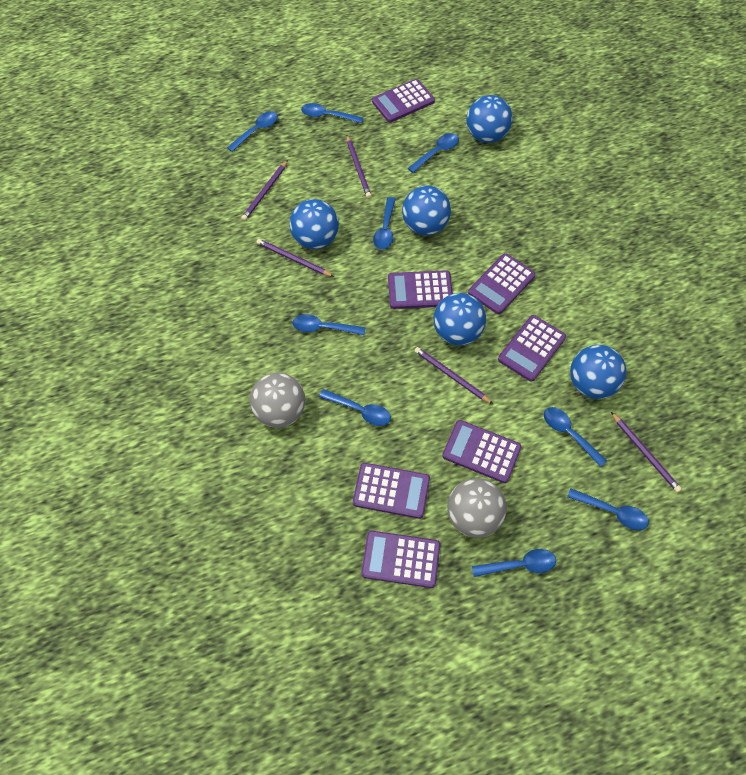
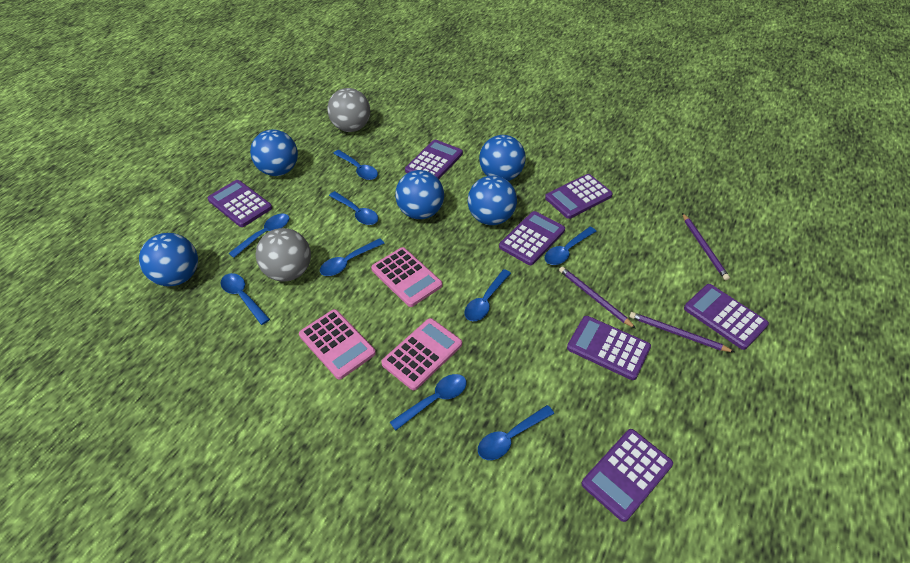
pink calculator: none = 0 -> [299,309,376,379] [371,247,442,307] [381,318,462,390] = 3
purple pencil: [241,160,288,221] [256,239,334,277] [347,135,372,198] [414,347,493,404] [611,412,682,492] = 5 -> [559,267,636,329] [629,312,734,352] [682,213,730,280] = 3

